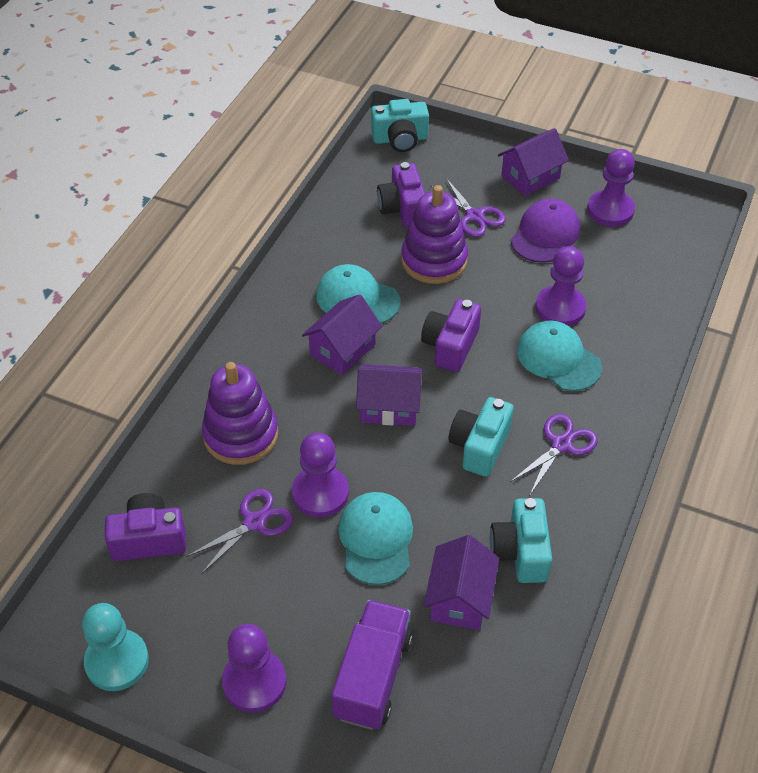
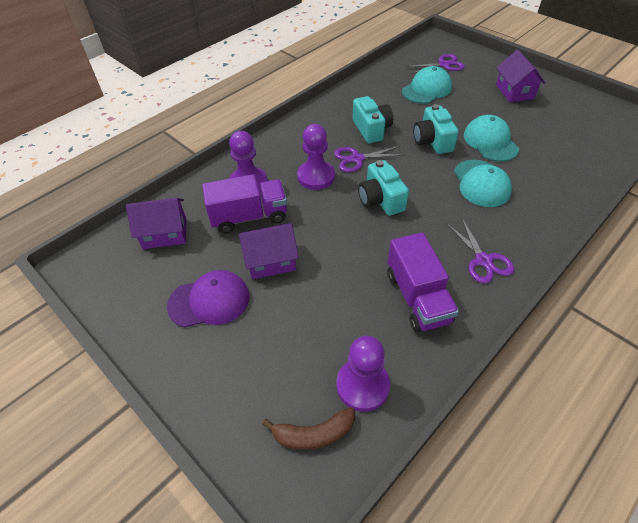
brown banana: none = 0 -> [262,407,355,450] = 1
purple camera: [105,493,186,561] [377,162,425,227] [421,299,481,372] = 3 -> none = 0
purple house: [302,294,382,375] [356,364,422,426] [424,535,499,630] [498,128,569,196] = 4 -> [126,198,186,249] [239,223,299,279] [496,50,545,102] = 3
purple pawn: [222,624,286,713] [292,433,349,518] [535,246,587,326] [587,149,635,227] = 4 -> [229,131,268,192] [297,124,335,190] [337,336,390,412] = 3
purple stacking toy: [202,362,278,465] [401,185,468,284] = 2 -> none = 0
purple truck: [332,600,413,730] = 1 -> [202,174,287,234] [387,232,459,332] = 2
turquoise pawn: [82,603,149,691] = 1 -> none = 0

